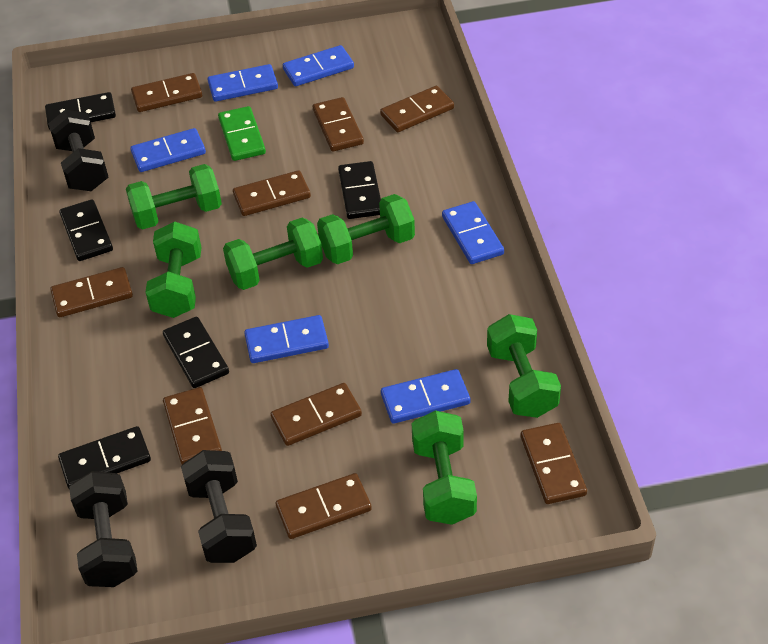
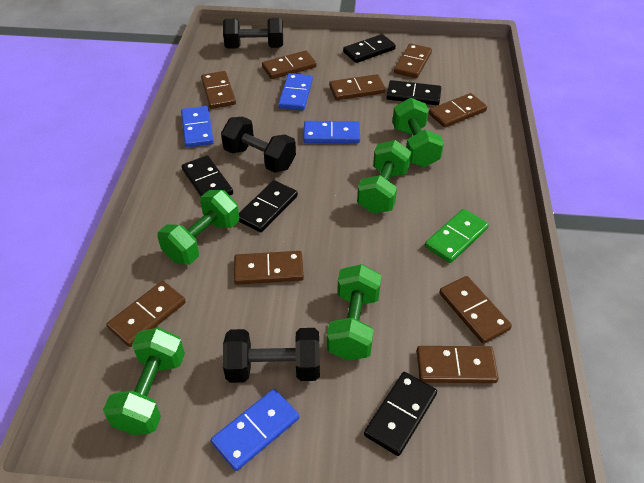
blue domino: [130,128,206,172] [207,64,278,102] [244,315,329,363] [283,45,354,86] [381,369,470,424] [442,201,504,264] = 6 -> [181,106,214,148] [211,389,299,471] [278,73,313,110] [303,121,360,143] = 4
green dumbbell: [126,164,222,230] [145,222,202,318] [223,218,323,290] [317,194,415,264] [411,410,477,525] [487,314,561,418] = 6 -> [103,328,185,435] [157,190,239,265] [327,264,381,361] [357,140,411,214] [392,98,444,167] = 5

